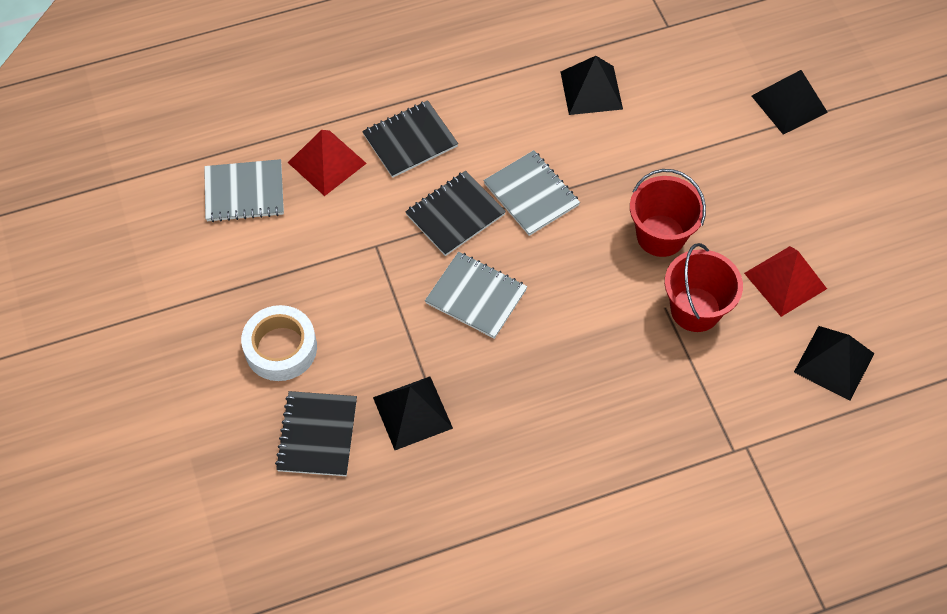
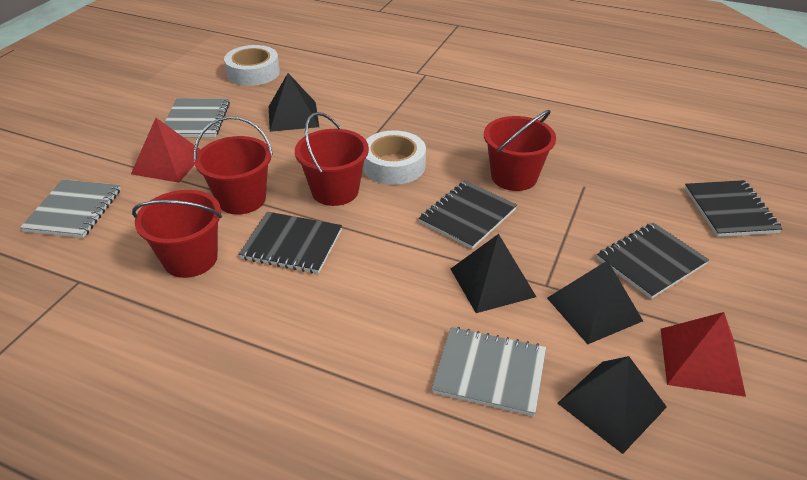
black notebook: [275,391,357,476] [362,100,458,178] [405,171,506,256] = 3 -> [239,212,342,274] [419,181,517,249] [597,223,709,299] [685,180,783,237] = 4
red bucket: [630,169,706,257] [665,243,743,332] = 2 -> [132,190,222,278] [194,116,273,215] [295,112,369,206] [484,110,556,191] = 4
white tape: [241,305,317,381] = 1 -> [224,45,280,86] [363,130,426,185] = 2

